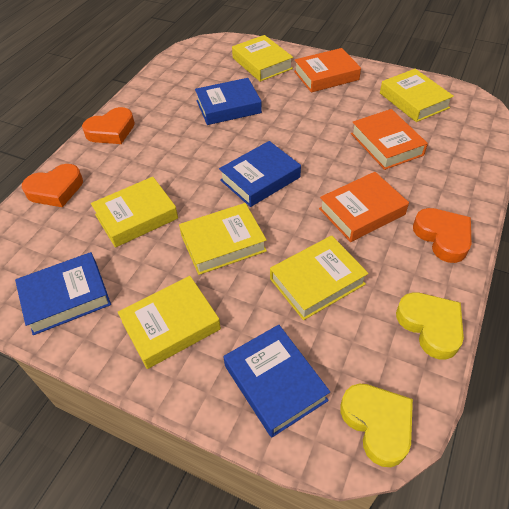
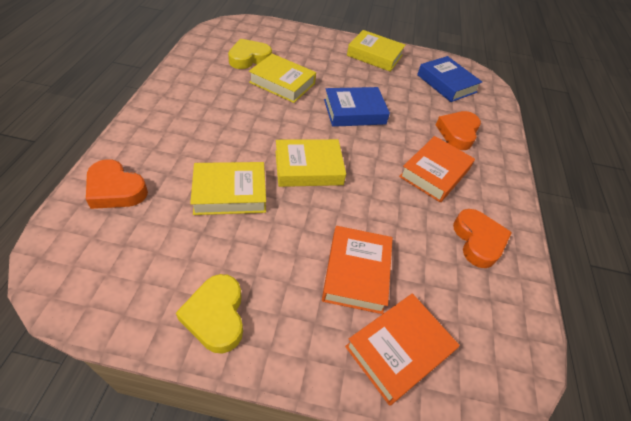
blue book: [15,252,111,335] [195,78,262,125] [219,141,301,207] [224,325,330,437] = 4 -> [324,87,390,127] [417,56,482,102] = 2
yellow book: [91,177,178,248] [118,276,221,369] [179,203,267,275] [232,35,293,82] [270,235,368,320] [380,69,454,122] = 6 -> [190,162,266,215] [249,54,316,103] [275,139,346,187] [347,30,406,72] = 4

